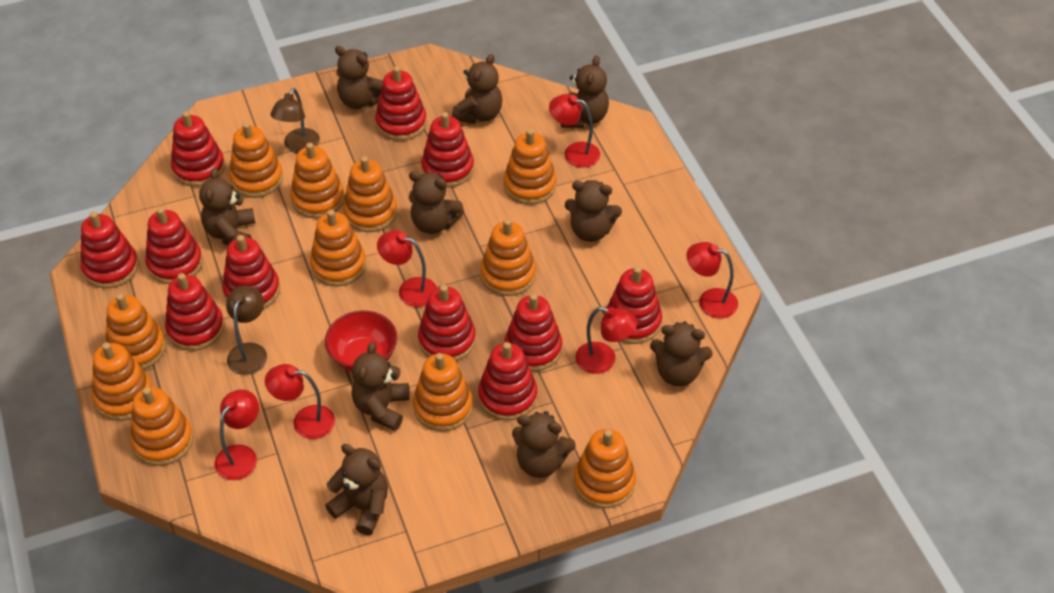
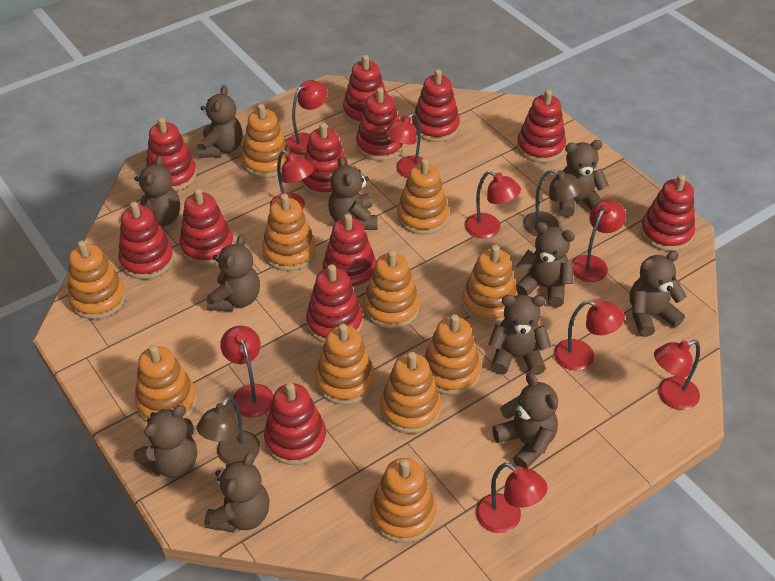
brown teddy bear: [199,168,255,245] [325,444,388,535] [335,46,383,109] [352,342,409,431] [409,171,464,234] [452,54,502,124] [512,411,576,478] [561,55,609,128] [565,180,622,242] [650,322,713,386] = 10 -> [133,405,197,478] [134,155,180,226] [197,85,243,158] [204,452,269,532] [207,234,260,311] [328,156,378,230] [488,295,551,375] [492,373,558,468] [516,222,575,307] [559,140,609,217] [630,251,686,337] = 11
red bowl: [325,310,398,372] = 1 -> none = 0
red lamp: [214,389,259,480] [265,364,335,439] [377,230,437,307] [549,94,600,168] [576,307,637,374] [687,242,738,319] = 6 -> [220,326,274,418] [270,150,314,210] [286,80,328,155] [385,113,424,178] [465,171,521,238] [476,463,548,533] [554,300,625,371] [571,199,626,282] [654,340,700,410] = 9
red stacking toy: [80,211,139,288] [145,207,203,284] [165,273,224,351] [171,111,225,187] [222,235,280,309] [375,66,427,141] [418,285,476,361] [421,112,474,187] [478,342,537,421] [504,294,562,371] [605,266,662,344] = 11 -> [118,202,174,279] [146,117,197,191] [179,188,234,266] [264,383,327,465] [301,123,348,197] [306,264,363,343] [323,214,376,291] [343,55,387,126] [356,87,404,161] [412,69,460,142] [517,89,566,163] [640,174,695,251] = 12

